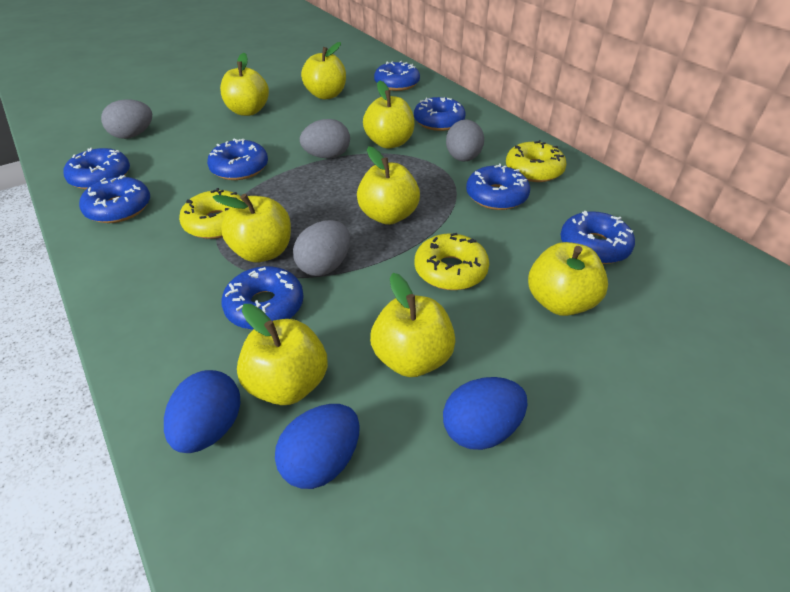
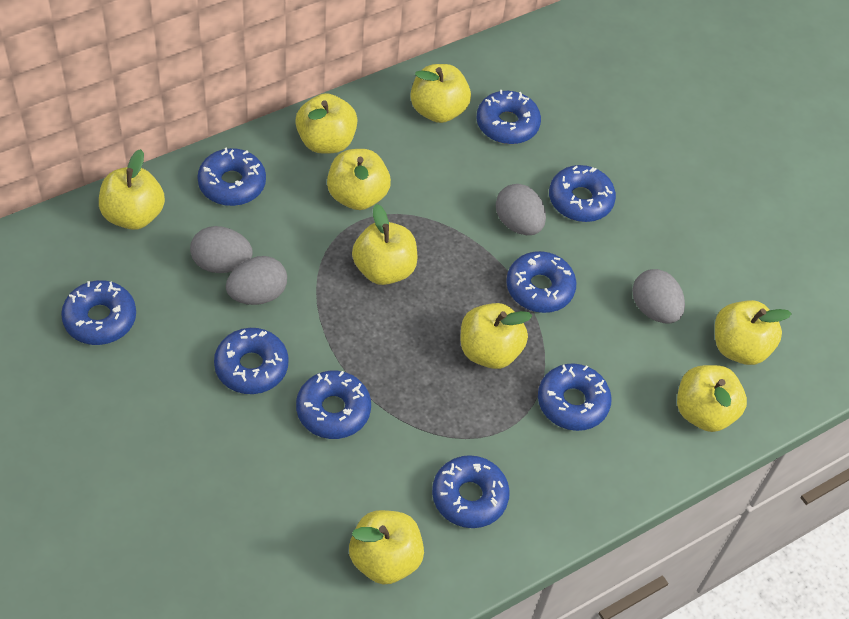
blue donut: [63,148,130,189] [79,175,150,223] [207,139,268,180] [221,266,304,330] [374,61,420,91] [414,97,465,131] [466,164,530,210] [560,211,635,264] = 8 -> [61,280,136,345] [197,148,266,206] [214,328,289,394] [296,371,371,439] [432,455,510,528] [476,90,541,144] [506,251,577,313] [538,363,612,431] [549,165,616,222] = 9
blue egg: [164,370,241,453] [275,404,360,489] [443,377,528,450] = 3 -> none = 0
yellow apple: [213,194,291,262] [220,53,269,116] [237,304,328,405] [301,42,346,99] [357,146,420,225] [363,81,415,149] [370,273,456,377] [528,242,608,316] = 8 -> [99,149,165,230] [295,93,358,154] [327,149,391,210] [349,510,424,585] [352,204,417,285] [410,64,471,123] [461,303,532,369] [677,365,747,432] [715,300,792,365] = 9
yellow donut: [179,188,241,239] [414,233,489,290] [506,140,567,182] = 3 -> none = 0

